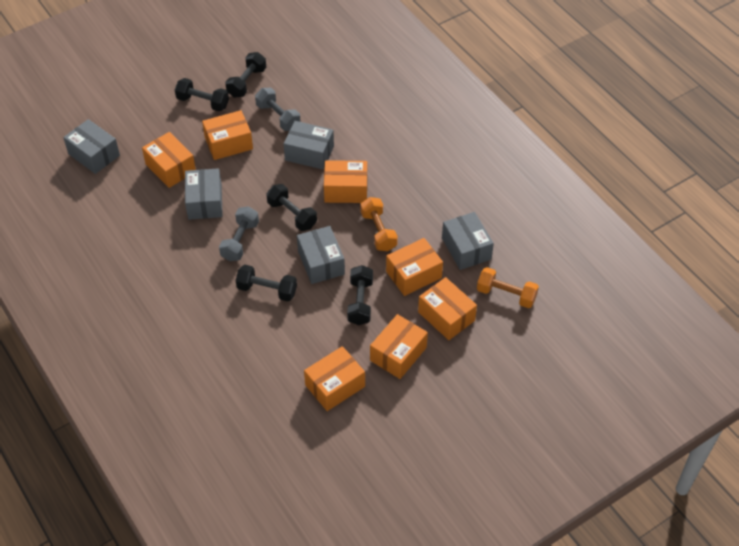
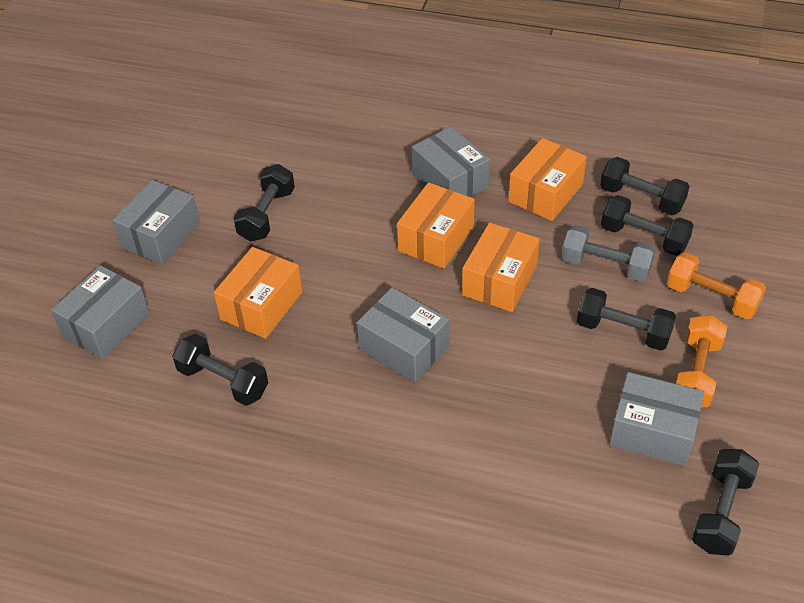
black dumbbell: [175,78,229,111] [225,52,266,98] [236,265,297,301] [266,184,317,231] [347,265,373,325] = 5 -> [172,334,268,406] [234,164,295,242] [577,288,676,351] [600,157,690,215] [601,195,694,256] [692,449,759,556] = 6
grey dumbbell: [219,206,259,261] [255,88,301,131] = 2 -> [562,225,655,282] = 1
orange box: [142,132,196,188] [202,110,253,160] [304,346,365,411] [324,160,367,203] [370,314,428,379] [386,238,443,296] [418,277,477,340] = 7 -> [214,247,302,339] [397,182,475,268] [462,223,540,312] [508,138,587,221] = 4

